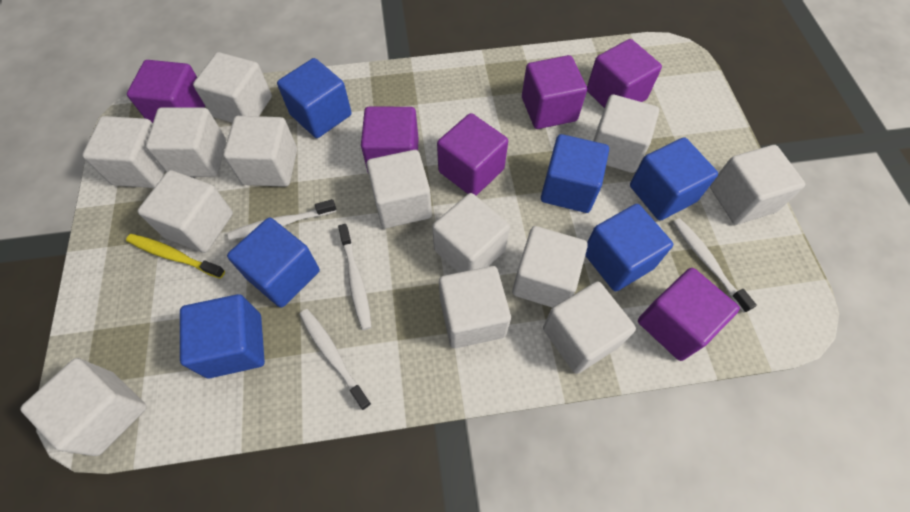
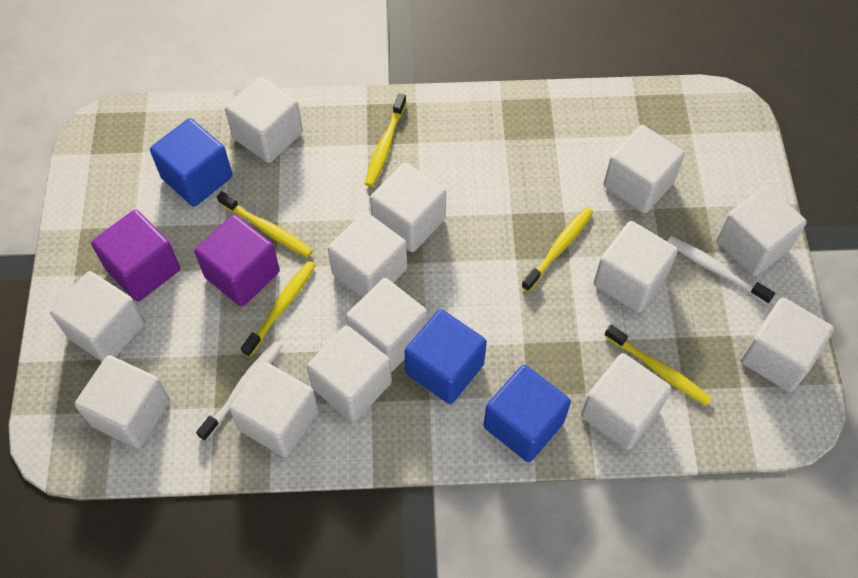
blue cube: [180,294,265,378] [227,218,320,308] [277,58,352,138] [541,134,609,213] [585,204,673,291] [630,137,718,221] = 6 -> [150,118,233,207] [405,309,487,404] [484,365,571,462] = 3
purple cube: [127,60,205,123] [361,107,419,174] [437,113,508,196] [522,55,587,129] [587,39,662,108] [638,268,740,361] = 6 -> [91,210,180,302] [194,215,280,306] = 2
white toothbrush: [228,199,336,240] [299,309,371,410] [338,224,371,330] [673,218,757,313] = 4 -> [196,341,283,441] [667,236,775,304] = 2
yellow toothbrush: [126,234,225,279] = 1 -> [217,191,313,257] [241,261,316,357] [365,94,406,187] [521,207,593,292] [604,325,712,406] = 5

